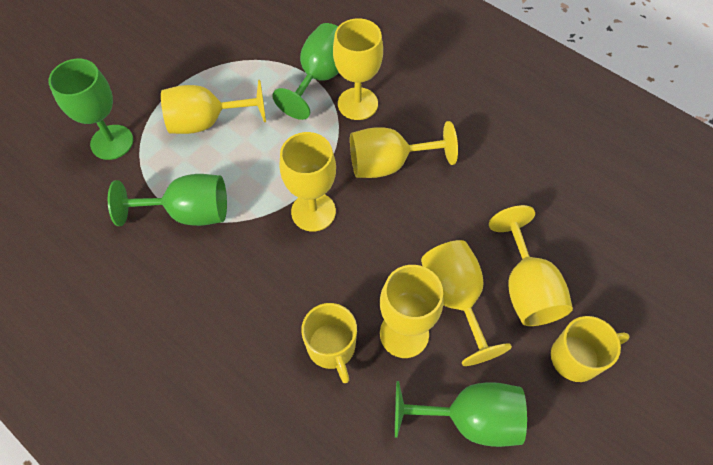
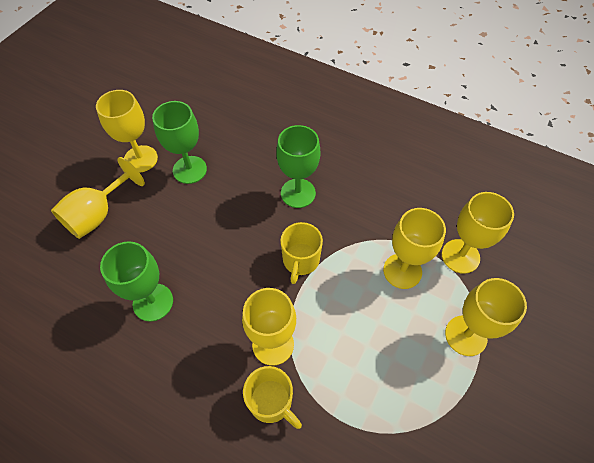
green goblet: [48,59,133,160] [108,174,227,226] [272,23,339,120] [395,381,527,447] = 4 -> [100,241,173,322] [152,101,207,184] [276,125,320,208] = 3
yellow goblet: [161,80,266,134] [279,132,336,232] [333,18,383,120] [350,121,458,178] [380,265,444,358] [421,240,512,366] [489,205,573,326] = 7 -> [51,157,145,239] [96,90,158,173] [242,288,296,366] [383,208,446,289] [442,192,514,274] [445,278,527,356] = 6

